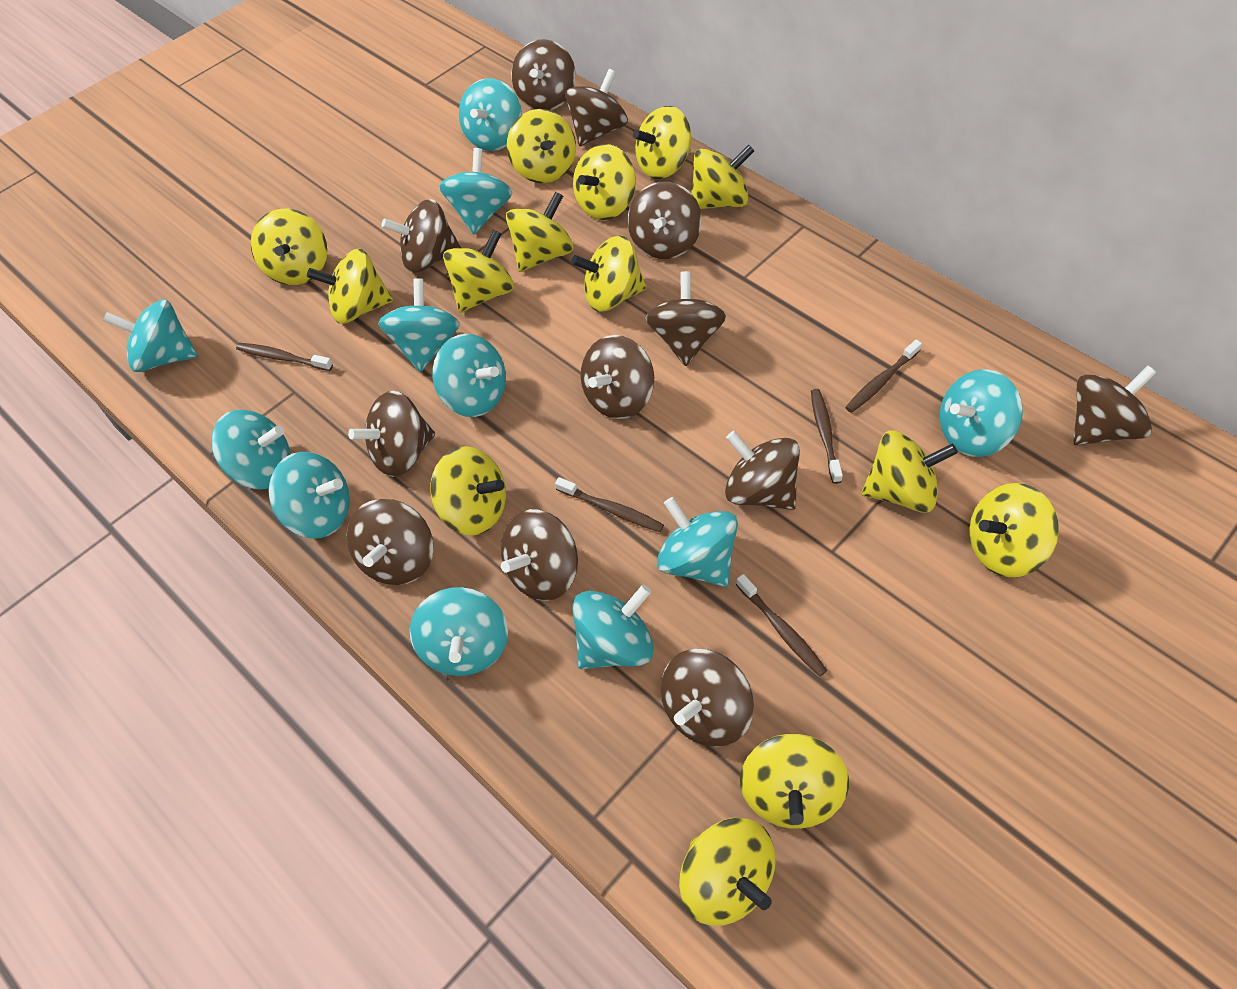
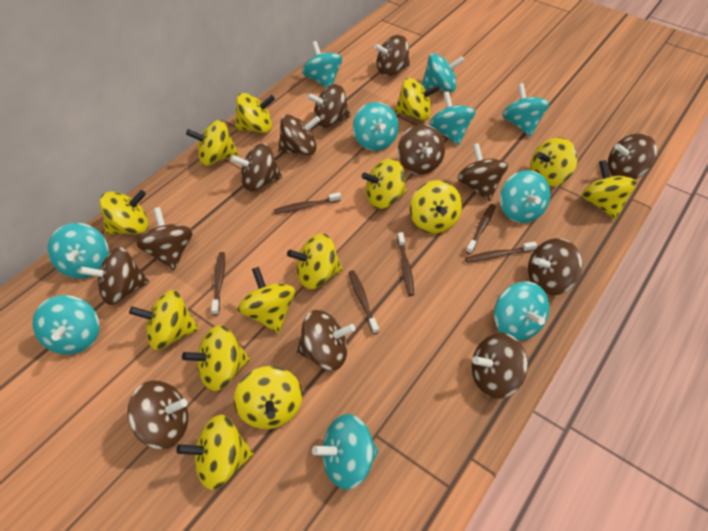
brown spinning top: [347,499,433,585] [348,391,435,477] [381,199,461,273] [501,509,578,601] [511,39,576,110] [565,69,628,146] [581,335,654,419] [628,182,702,259] [645,271,726,366] [661,649,754,747] [725,431,800,510] [1073,366,1157,445] = 12 -> [80,247,149,305] [127,381,188,449] [136,207,193,270] [230,143,282,192] [278,114,321,155] [297,310,355,370] [307,84,351,128] [374,35,410,76] [398,124,445,175] [457,143,508,201] [472,333,528,399] [528,238,582,296] [608,133,657,179] = 13
brown toothbrush: [236,343,333,371] [555,477,664,532] [736,574,828,677] [811,389,843,484] [845,340,922,413] = 5 -> [211,252,225,316] [274,192,341,214] [349,270,379,334] [397,232,414,296] [465,241,537,263] [466,204,496,254] = 6
turquoise spinning top: [103,300,198,372] [211,410,290,490] [268,452,350,539] [378,278,460,372] [410,587,508,676] [432,334,506,417] [439,148,512,234] [459,78,522,151] [572,584,654,669] [657,497,738,587] [940,369,1023,457] = 11 -> [32,295,100,355] [48,223,109,279] [302,41,342,88] [312,414,379,490] [353,102,399,151] [421,53,465,92] [429,92,475,145] [494,281,549,341] [500,170,550,223] [502,83,549,137] = 10

